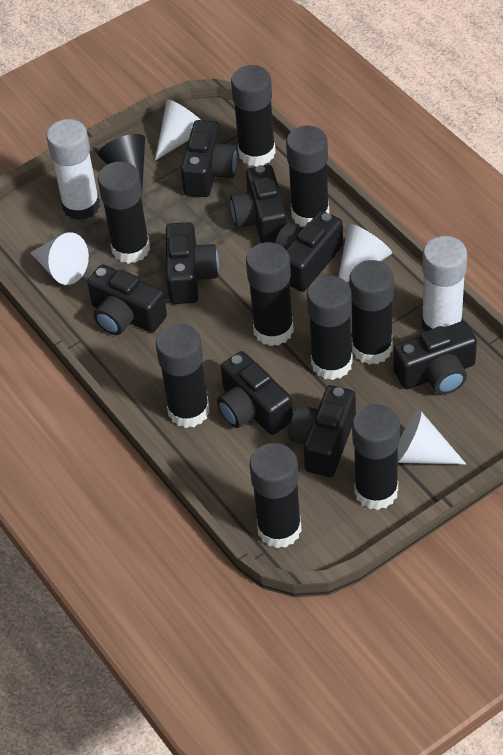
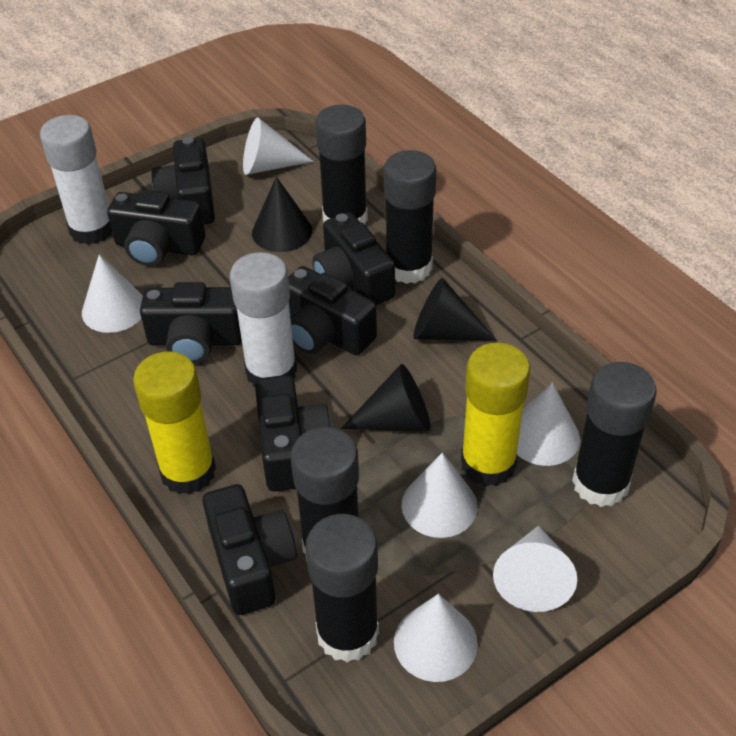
black camera: [87,264,167,335] [166,222,219,304] [181,120,237,197] [217,351,293,435] [230,165,287,243] [275,211,343,292] [289,385,356,477] [394,321,477,395] = 8 -> [107,190,205,266] [140,282,242,364] [151,137,215,224] [202,484,297,615] [255,375,332,491] [288,266,377,355] [312,212,395,305] = 7
black cone: [98,134,145,197] = 1 -> [252,177,312,252] [341,364,431,431] [413,278,497,341] = 3
black glue stick: [98,161,150,264] [156,324,210,428] [231,65,276,167] [246,242,294,346] [249,443,302,548] [286,126,329,227] [307,276,353,380] [349,260,394,365] [352,404,400,510] = 9 -> [291,427,359,561] [305,514,379,662] [315,105,368,225] [384,150,436,284] [572,362,657,507] = 5
white cone: [30,232,89,285] [155,100,201,161] [339,224,392,282] [398,410,466,465] = 4 -> [82,255,143,333] [243,118,314,175] [394,594,478,682] [401,453,478,538] [493,526,577,612] [517,382,580,466] = 6
yellow glue stick: none = 0 -> [133,351,216,495] [461,343,530,486] = 2

